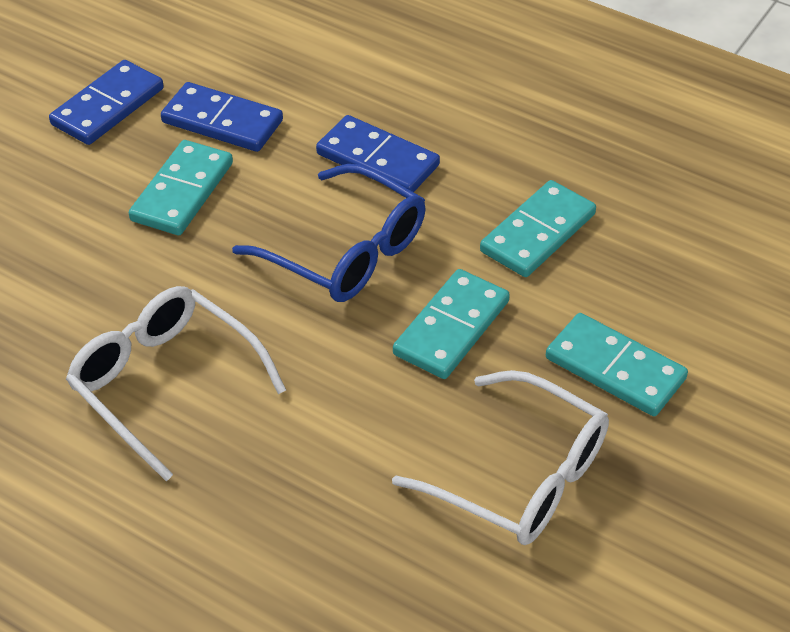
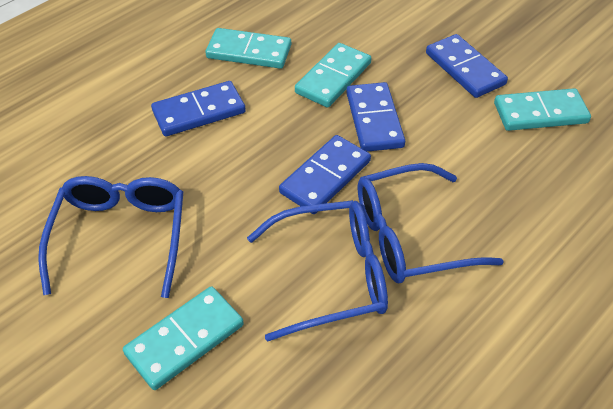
blue domino: [49,60,164,145] [161,82,283,152] [316,115,440,192] = 3 -> [151,81,246,136] [279,135,371,214] [346,82,405,152] [426,34,508,98] = 4
blue glasses: [232,164,426,302] = 1 -> [38,176,183,298] [247,200,388,342] [358,163,504,283] = 3
white glasses: [66,286,286,481] [392,370,609,545] = 2 -> none = 0

